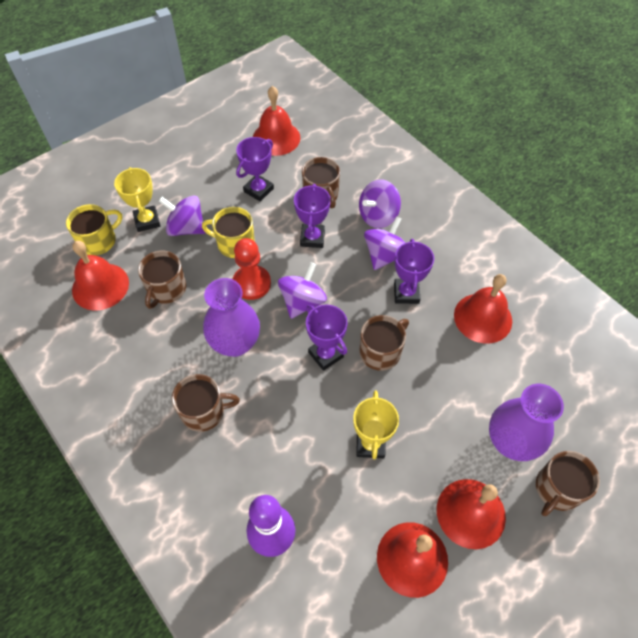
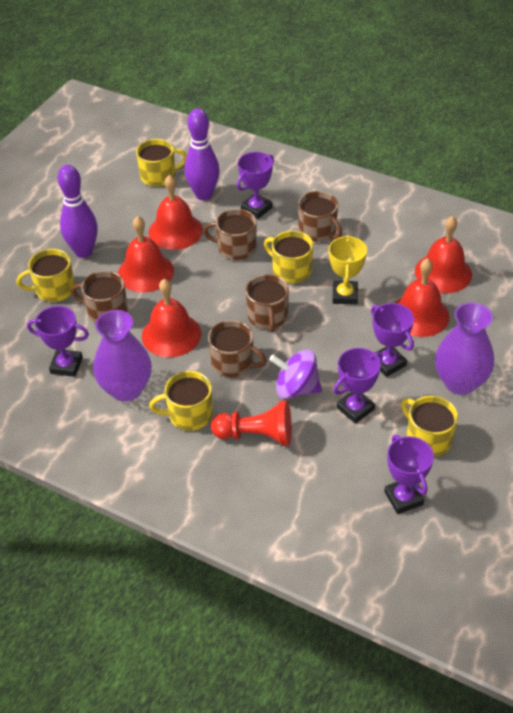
purple bowling pin: [247,495,295,557] = 1 -> [57,165,98,258] [185,108,220,201] = 2
purple spinning top: [159,195,206,236] [278,262,327,319] [359,179,401,228] [364,216,405,270] = 4 -> [269,349,322,399] = 1
purple trophy: [236,137,274,201] [294,184,331,248] [306,305,348,371] [394,239,434,304] = 4 -> [27,306,89,377] [237,152,274,219] [333,348,383,424] [371,303,414,377] [384,435,434,514] = 5
yellow mug: [66,204,122,255] [202,207,255,258] = 2 -> [16,249,75,302] [136,139,187,187] [149,371,213,431] [264,231,313,283] [401,396,458,457] = 5
yellow trophy: [114,167,160,232] [353,390,399,459] = 2 -> [329,235,367,305] = 1

